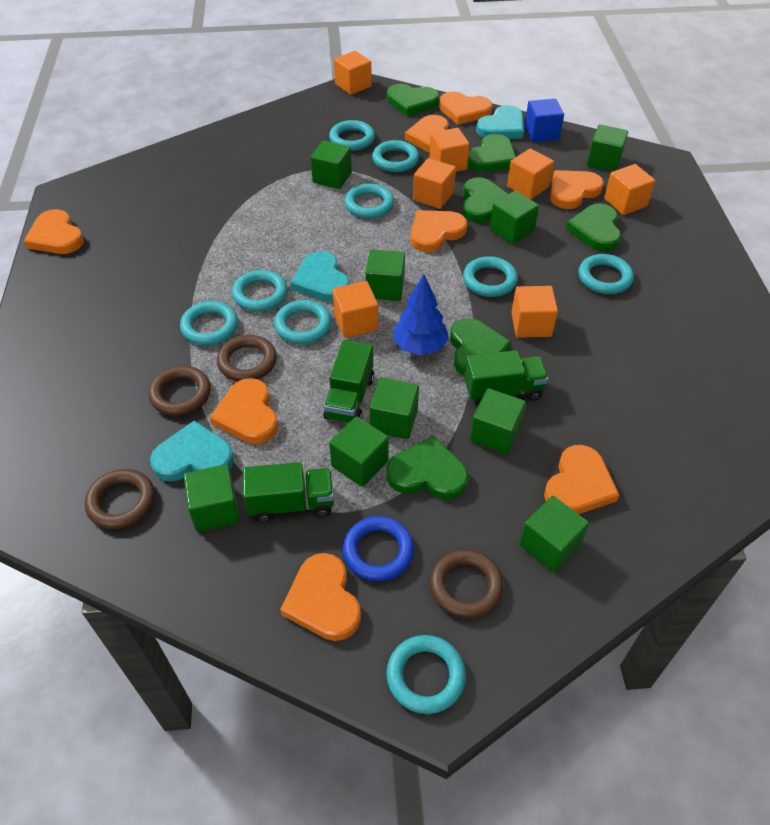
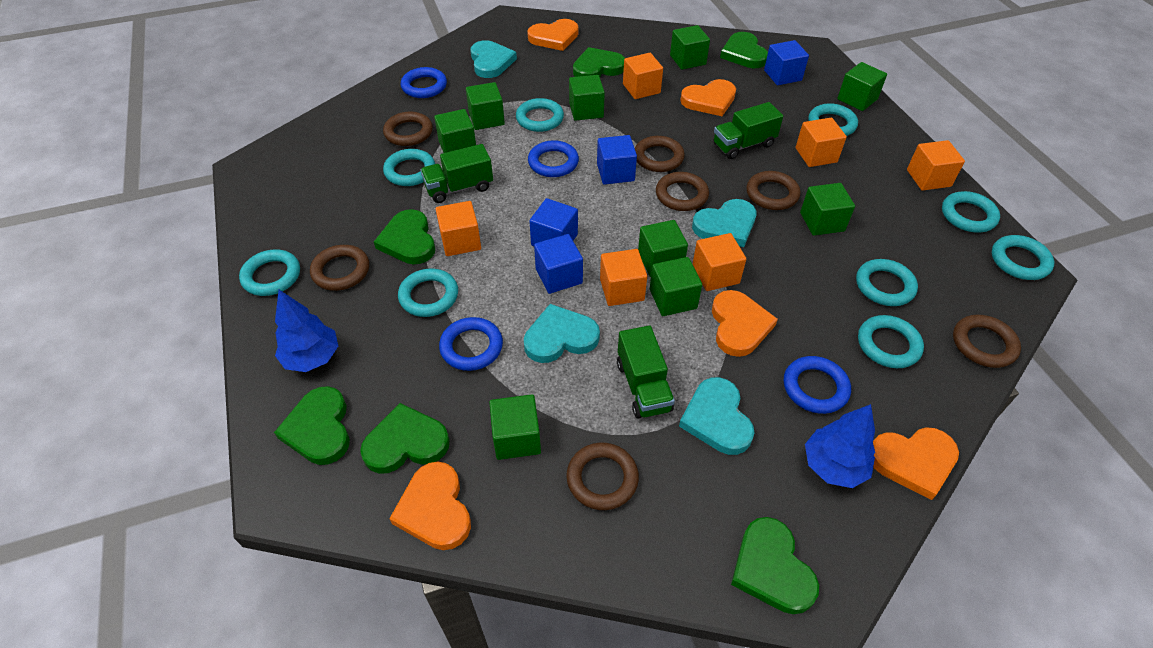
blue cube: [525,99,564,142] = 1 -> [529,198,578,246] [534,234,583,294] [597,135,637,185] [764,40,809,85] = 4
blue ring: [343,516,414,582] = 1 -> [401,67,447,98] [439,317,503,371] [528,140,579,177] [784,356,851,414] = 4
blue tree: [393,274,449,356] = 1 -> [275,290,338,372] [805,404,875,488] = 2
brown ring: [85,469,155,529] [148,366,211,416] [217,335,277,381] [430,550,504,619] = 4 -> [310,245,369,291] [383,112,433,146] [566,443,639,510] [635,136,685,172] [656,172,709,211] [746,171,800,210] [953,315,1021,368] = 7
orange cube: [332,281,378,338] [334,51,372,95] [413,158,456,209] [429,128,470,172] [507,148,554,200] [511,286,558,338] [604,164,655,215] = 7 -> [436,201,481,256] [600,249,647,306] [623,53,663,99] [693,233,746,291] [796,118,847,167] [907,140,965,191] = 6
orange heart: [24,209,84,254] [210,378,278,444] [280,553,361,641] [405,115,448,153] [410,210,467,252] [439,92,493,125] [544,445,619,514] [550,170,604,209] = 8 -> [389,462,471,550] [527,19,578,51] [680,79,736,116] [712,290,778,357] [873,427,959,500] = 5
turquoise heart: [150,421,234,482] [291,251,350,302] [476,105,524,139] = 3 -> [470,40,517,78] [524,304,600,363] [679,377,754,455] [692,199,756,247] = 4

